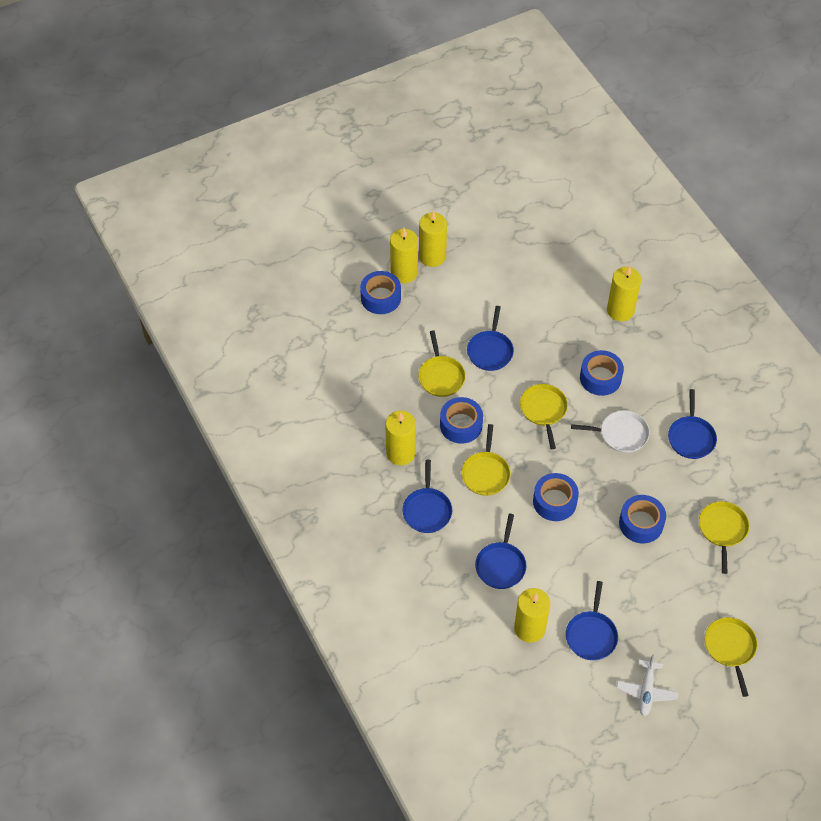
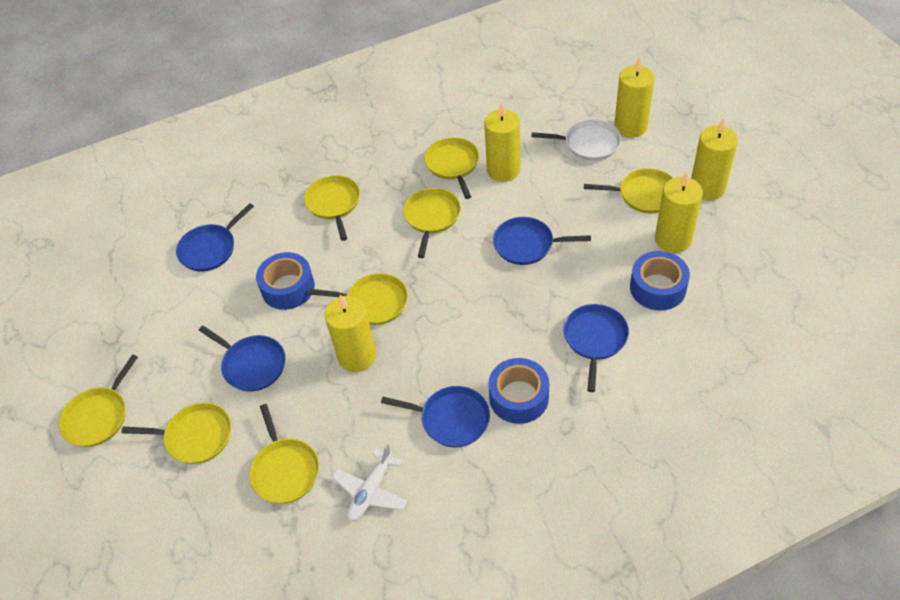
blue tape: [360,271,401,314] [440,397,483,444] [533,473,579,521] [580,350,624,396] [619,495,666,543] = 5 -> [256,252,315,310] [488,358,549,424] [630,251,690,311] = 3
yellow pan: [418,331,466,397] [461,424,511,496] [520,384,568,449] [699,501,749,574] [705,617,757,697] = 5 -> [59,354,138,447] [121,402,231,464] [249,404,319,504] [304,175,360,241] [308,273,408,325] [403,188,461,258] [424,137,479,199] [584,168,673,213] = 8

